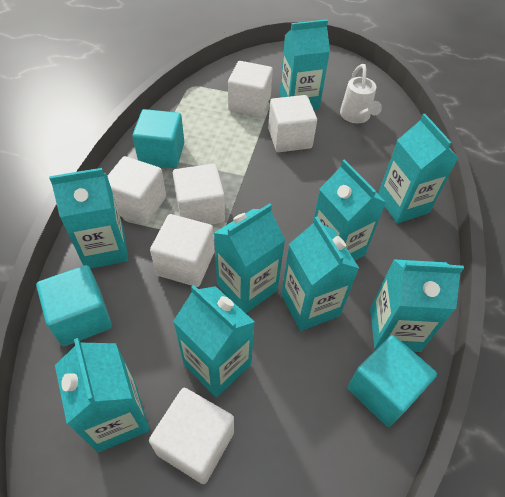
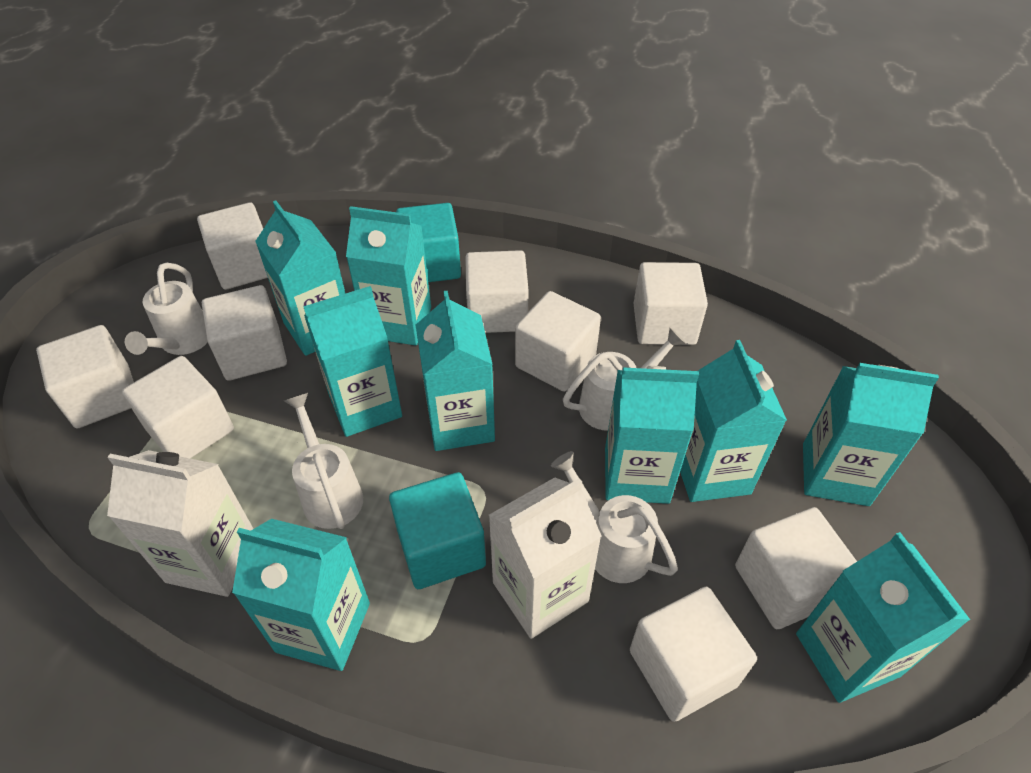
turquoise cube: [36,265,112,346] [132,109,184,168] [348,335,437,427] = 3 -> [389,472,486,589] [396,203,461,282] = 2
white carton: none = 0 -> [107,450,254,597] [489,477,602,639] = 2
white cube: [108,156,166,225] [149,388,234,484] [150,214,214,287] [173,164,225,225] [228,61,273,117] [268,95,317,152] = 6 -> [36,325,134,429] [122,356,234,459] [197,202,268,290] [202,285,287,381] [465,250,529,333] [515,291,601,392] [630,587,757,722] [633,262,708,345] [735,507,857,629] = 9
white watering can: [340,64,382,123] = 1 -> [125,263,208,355] [284,393,363,529] [551,451,678,583] [563,327,686,431] = 4

